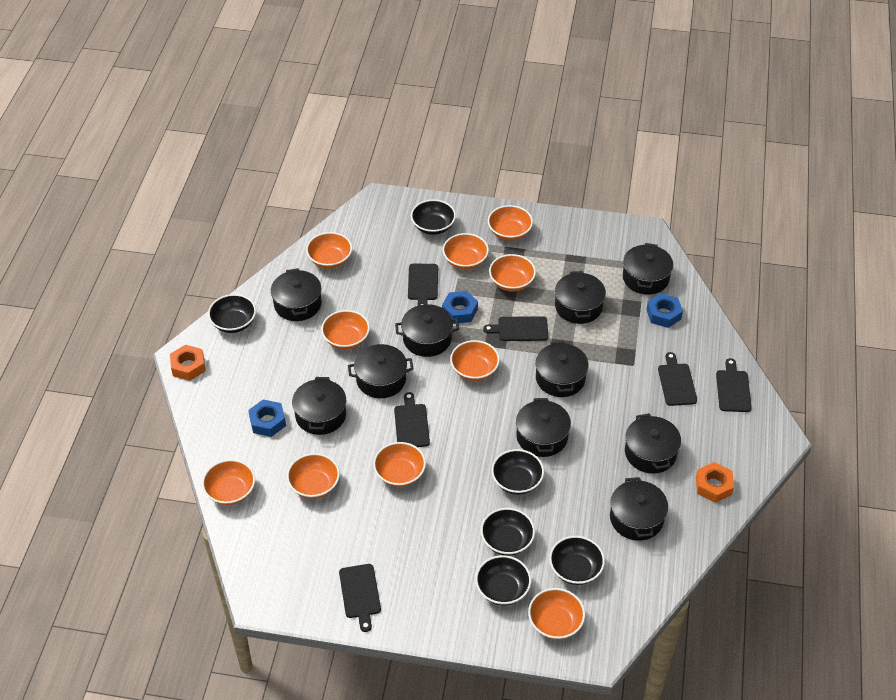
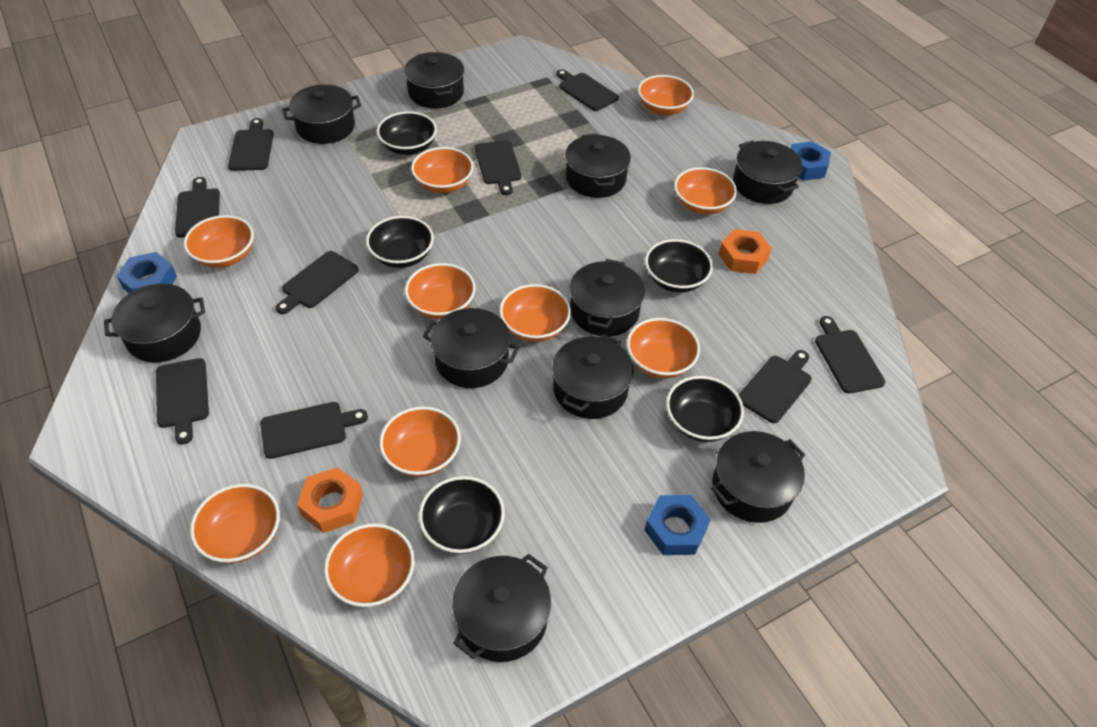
black bowl: [208,294,256,333] [411,199,456,235] [475,555,531,605] [481,508,535,556] [491,449,544,494] [549,536,605,585] = 6 -> [366,216,434,268] [377,111,437,155] [419,476,505,554] [645,239,713,293] [666,376,744,442] = 5
black cutting board: [339,564,381,632] [394,392,430,447] [408,264,438,306] [483,316,548,341] [658,352,697,406] [716,358,752,412] = 6 -> [156,358,209,444] [175,177,220,237] [228,118,274,171] [260,402,368,459] [276,251,358,314] [475,140,521,195] [556,69,619,111] [739,350,812,423] [815,316,885,393] = 9

